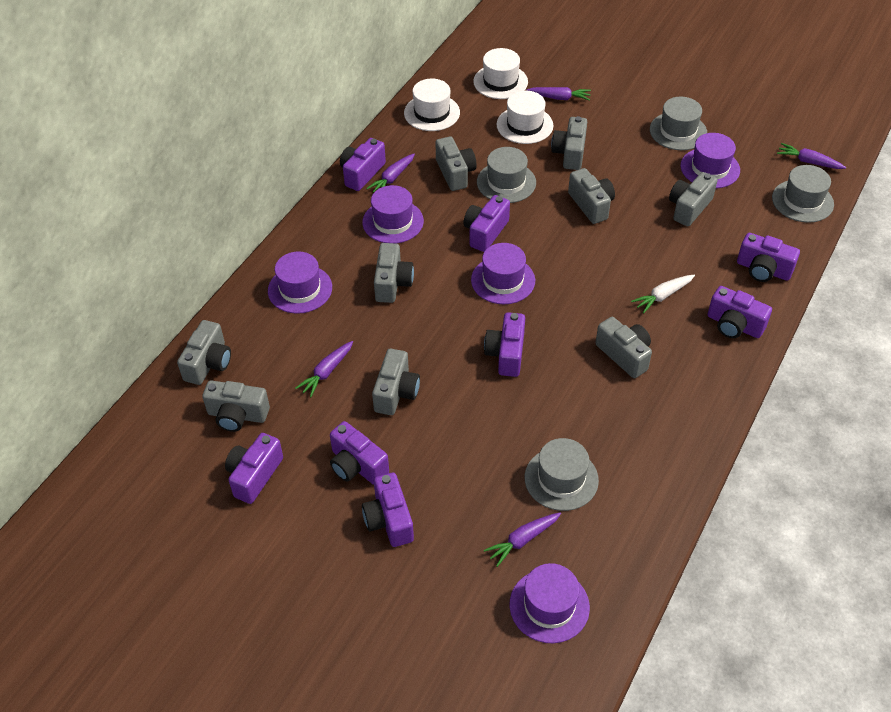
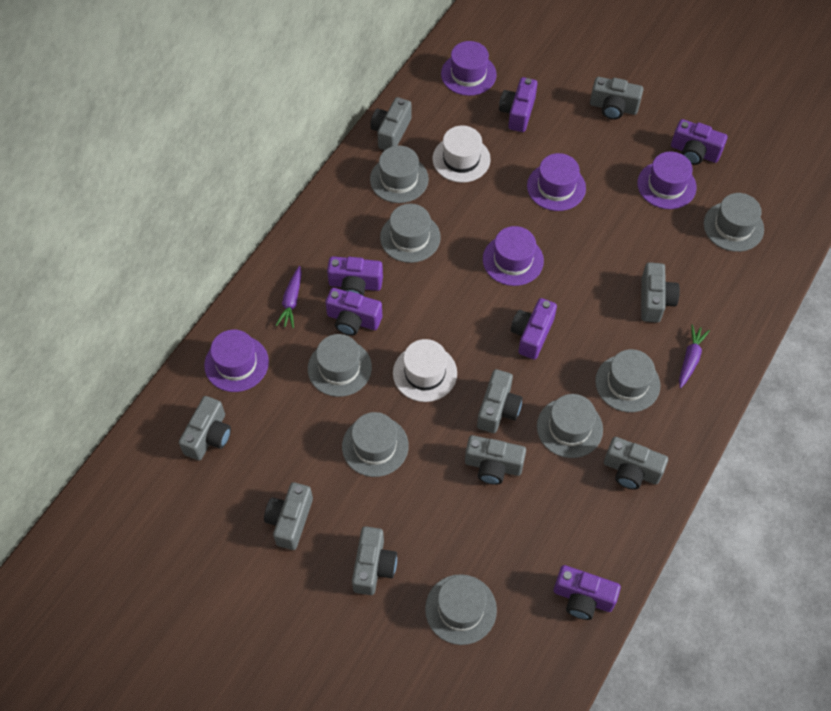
grey hat: [477,147,536,203] [525,438,599,511] [650,97,707,150] [772,165,834,223] = 4 -> [308,334,372,397] [342,412,409,477] [370,146,429,203] [380,204,441,263] [425,574,497,645] [537,394,603,458] [595,349,660,412] [704,193,764,252] = 8
purple camera: [225,433,283,504] [330,421,389,485] [340,138,386,191] [362,473,414,547] [463,195,510,252] [484,312,525,377] [707,286,772,338] [737,233,800,282] = 8 -> [326,288,382,336] [327,256,383,296] [499,77,537,132] [511,298,557,360] [554,565,621,620] [671,119,727,165] = 6
purple carrot: [295,341,353,398] [366,154,415,193] [484,513,561,567] [526,87,591,101] [777,143,846,169] = 5 -> [276,266,302,328] [679,325,710,388] = 2
white carrot: [631,275,695,313] = 1 -> none = 0
white hat: [404,79,460,131] [473,48,528,99] [497,91,554,144] = 3 -> [393,339,457,402] [432,125,491,183] = 2

